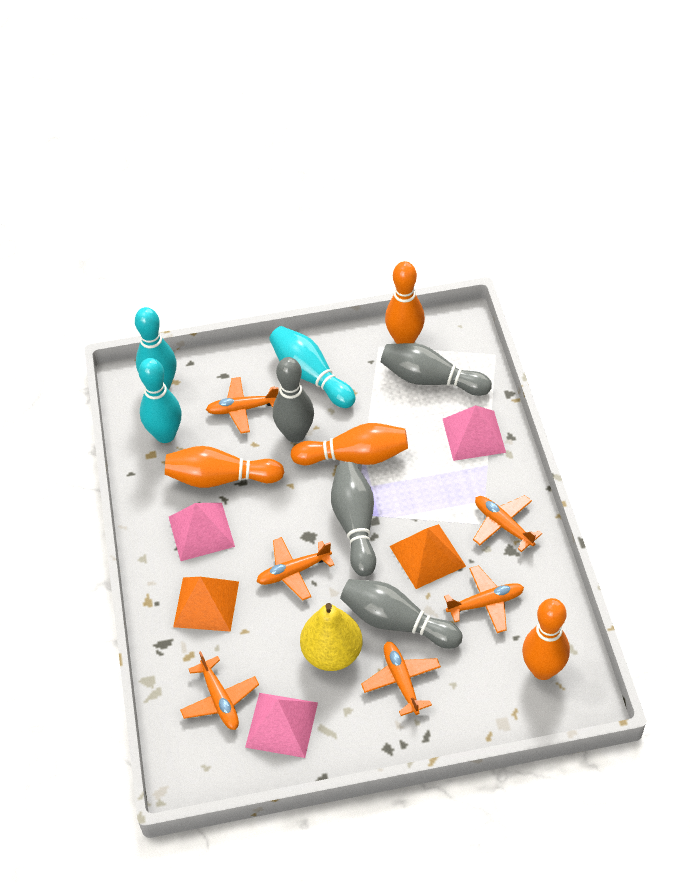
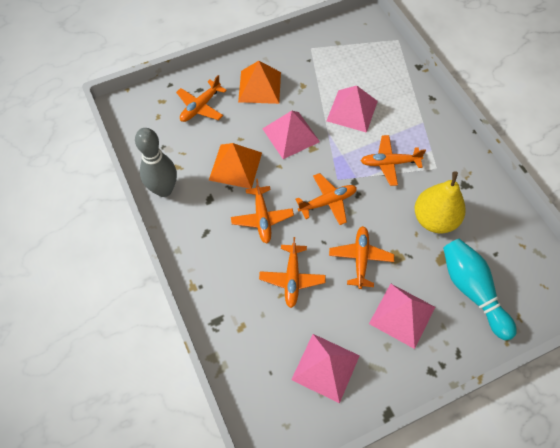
grey bowling pin: [273,357,314,443] [331,462,376,576] [340,579,462,649] [381,343,492,396] = 4 -> [135,128,177,197] = 1
orange bowling pin: [165,446,284,488] [290,423,408,465] [385,261,425,344] [522,598,570,680] = 4 -> none = 0
pink pyramid: [169,503,235,561] [245,693,318,758] [443,405,506,461] = 3 -> [262,111,320,159] [291,334,360,403] [327,86,378,133] [369,283,435,349] = 4
turquoise bowling pin: [135,307,177,390] [139,358,181,443] [269,326,355,408] = 3 -> [443,239,517,340] = 1

